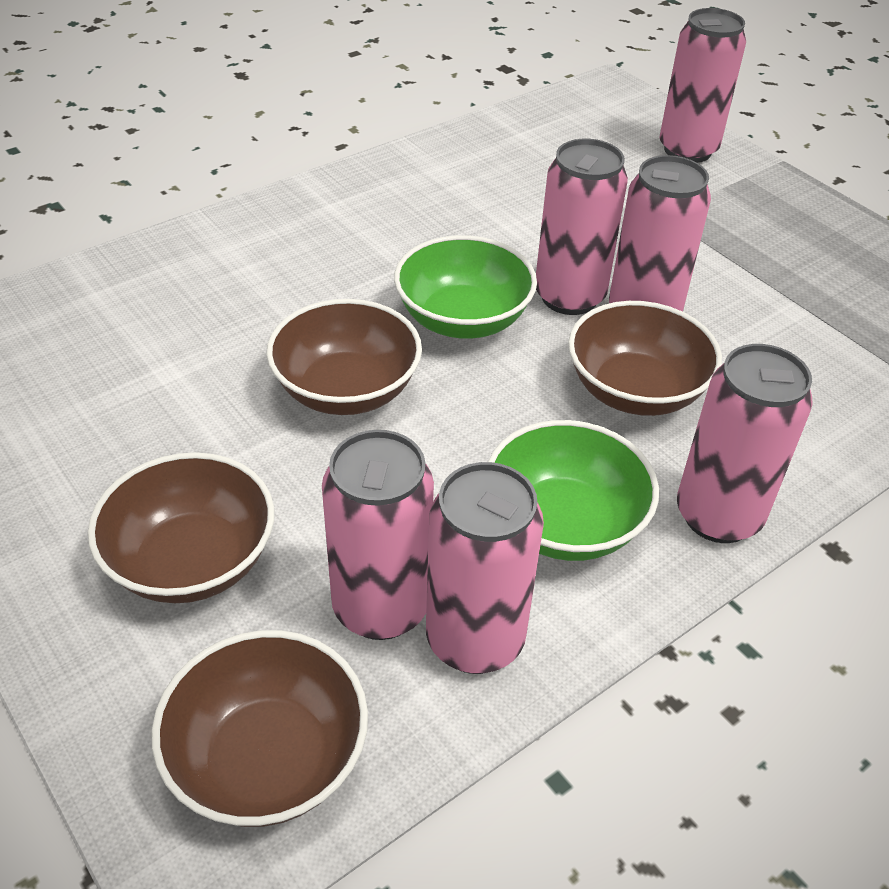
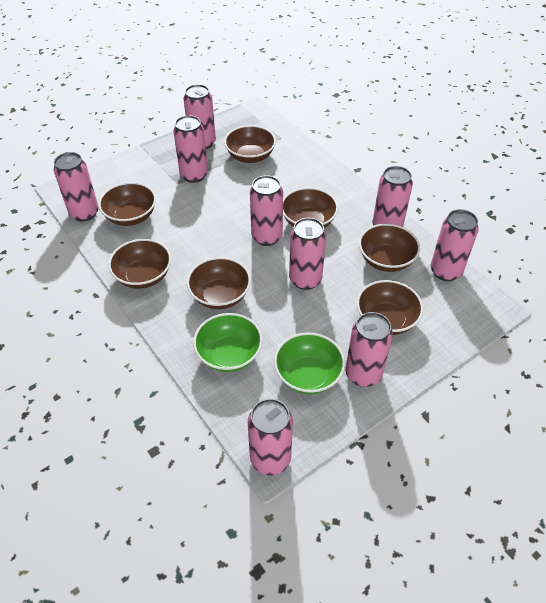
brown bowl: [88,452,274,603] [152,630,368,827] [266,299,422,415] [568,301,722,416] = 4 -> [98,182,156,226] [108,239,171,289] [187,257,251,309] [224,125,276,163] [283,187,338,228] [357,280,423,335] [359,224,420,272] = 7
pink can: [322,430,434,640] [426,462,544,674] [536,139,628,315] [609,155,711,311] [660,8,746,163] [677,344,813,543] = 6 -> [54,152,99,222] [173,115,208,183] [184,84,216,149] [248,398,293,475] [250,175,283,246] [289,218,326,290] [345,312,393,387] [373,166,413,227] [431,209,479,281] = 9

